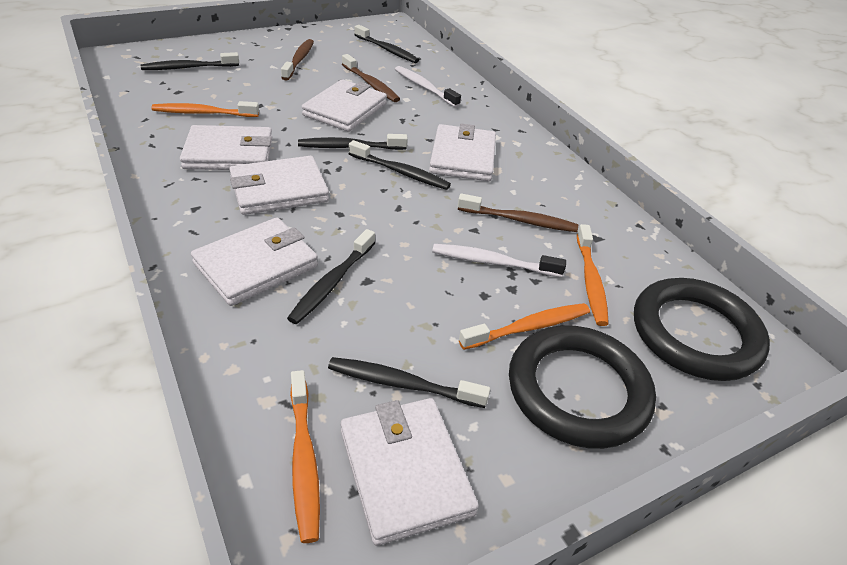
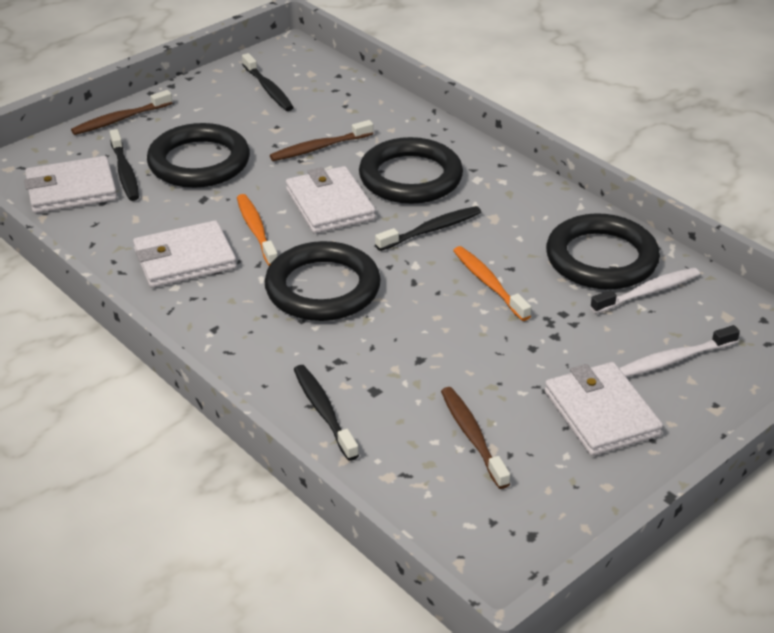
black ring: [509,325,656,449] [634,278,770,381] = 2 -> [147,123,250,188] [265,241,381,321] [359,137,463,204] [546,213,660,290] = 4
black toothbrush: [141,52,239,70] [287,229,375,324] [298,134,408,150] [328,357,490,408] [349,140,451,190] [354,25,419,63] = 6 -> [109,129,139,201] [242,53,294,111] [294,365,359,461] [375,206,481,251] = 4
orange toothbrush: [151,101,259,117] [290,370,320,543] [459,303,590,350] [577,224,609,326] = 4 -> [237,194,278,266] [453,246,531,321] = 2
white wallet: [180,125,272,170] [191,217,318,306] [229,156,329,215] [302,79,387,132] [341,398,479,546] [429,124,496,181] = 6 -> [24,156,117,213] [133,220,237,288] [286,166,376,234] [544,362,663,456] = 4

